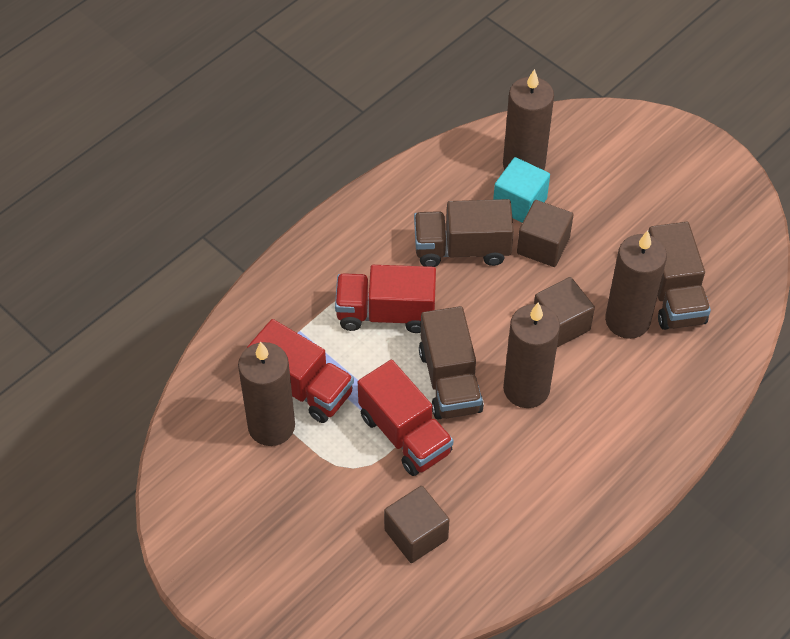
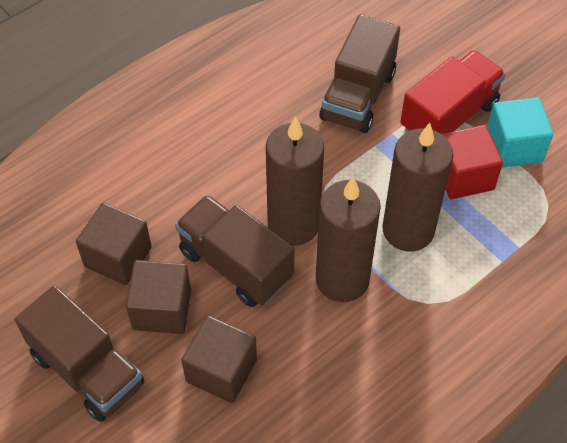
brown candle: [238,341,295,446] [503,69,554,170] [503,302,560,408] [605,231,667,339] = 4 -> [266,116,324,246] [316,177,381,302] [382,123,453,252] = 3
red cube: none = 0 -> [442,125,503,199] = 1
red truck: [247,319,354,423] [335,265,436,333] [358,360,454,476] = 3 -> [400,50,506,134] = 1

